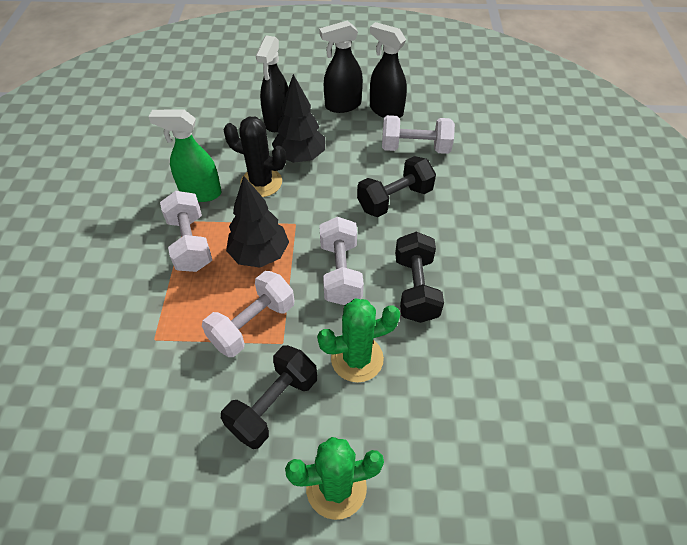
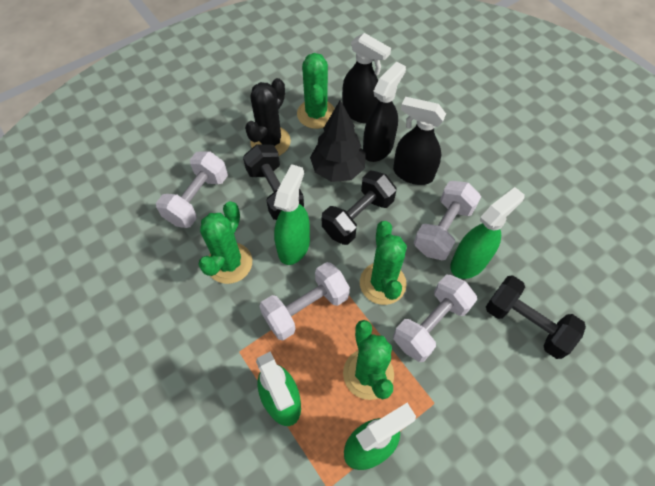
black tree: [226,176,289,267] [272,74,325,163] = 2 -> [310,100,366,182] = 1
green cactus: [285,437,384,520] [317,299,400,382] = 2 -> [198,201,252,284] [297,53,335,129] [343,320,394,400] [360,221,407,305] = 4
green spray bottle: [149,109,221,202] = 1 -> [256,352,301,426] [274,164,310,265] [344,403,416,470] [450,187,525,279] = 4

